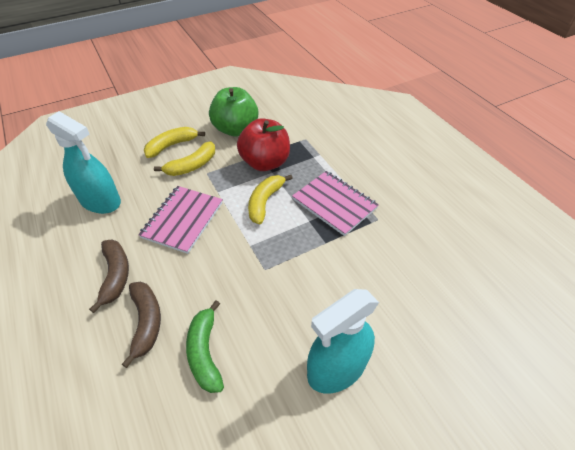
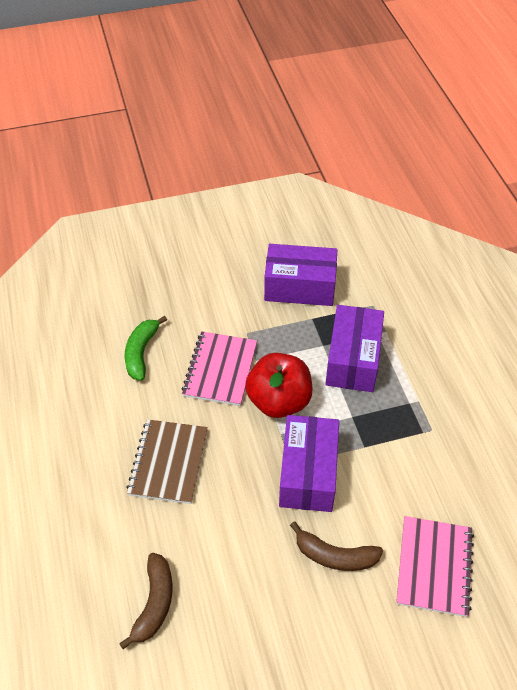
brown notebook: none = 0 -> [126,419,208,504] = 1
green apple: [209,87,258,136] = 1 -> none = 0
purple box: none = 0 -> [264,244,337,306] [279,415,339,512] [325,305,384,392] = 3
turquoise spray bottle: [46,111,121,214] [307,289,379,394] = 2 -> none = 0
yellow banana: [144,127,205,158] [154,141,215,176] [248,175,293,224] = 3 -> none = 0

